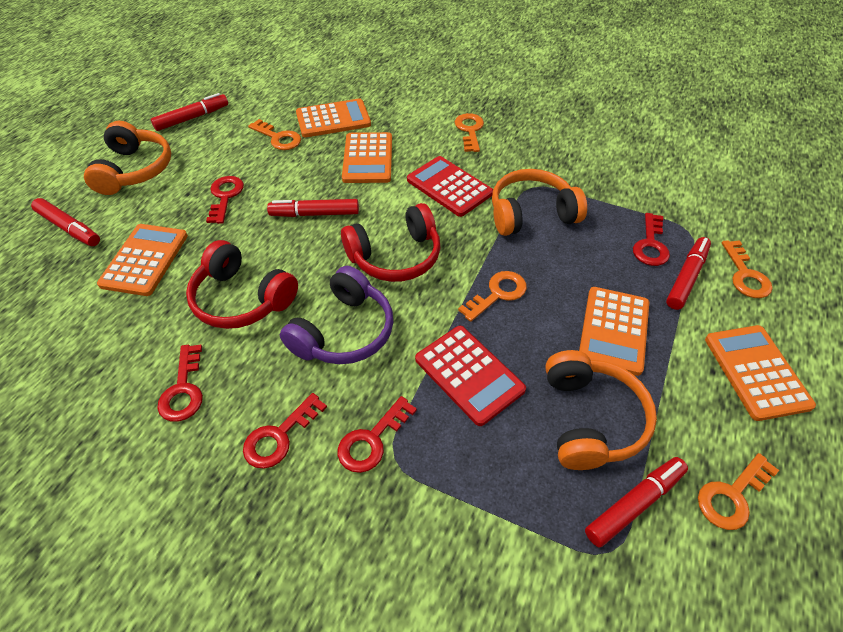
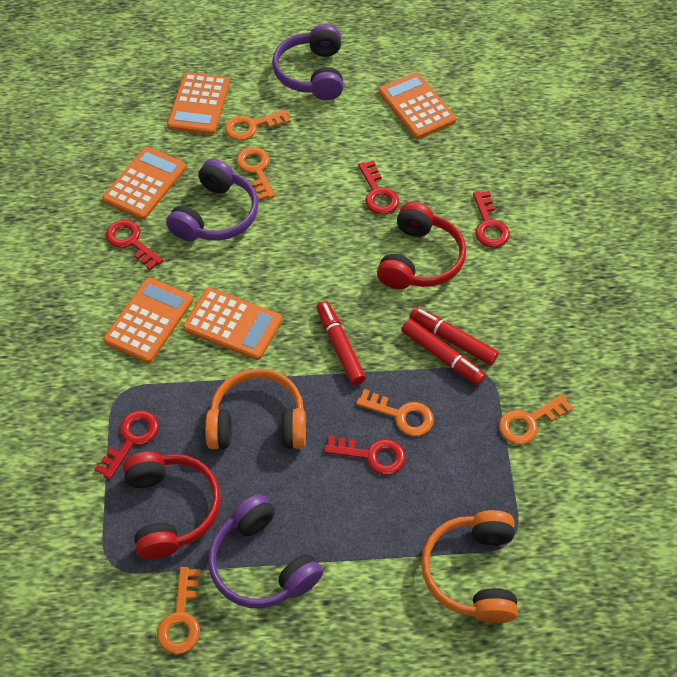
orange headphones: [84,121,171,195] [492,169,587,236] [545,350,657,470] = 3 -> [205,368,306,449] [421,510,518,624] = 2
purple headphones: [280,266,393,364] = 1 -> [166,159,258,241] [208,494,323,608] [272,24,343,100] = 3
red calculator: [407,156,493,217] [415,326,526,426] = 2 -> none = 0
red marker: [31,198,100,246] [151,93,228,131] [267,199,359,217] [585,457,688,547] [666,237,711,310] = 5 -> [316,301,366,385] [401,319,486,385] [410,307,499,365] = 3

